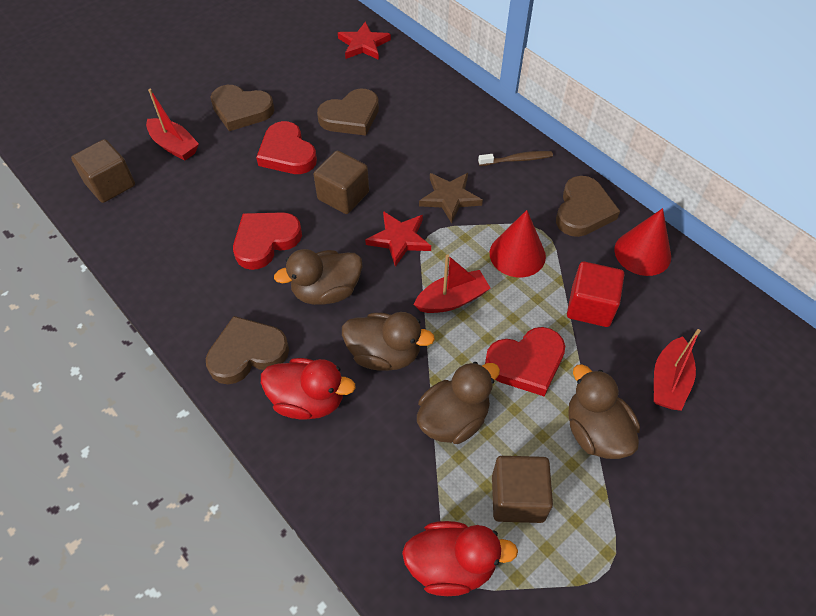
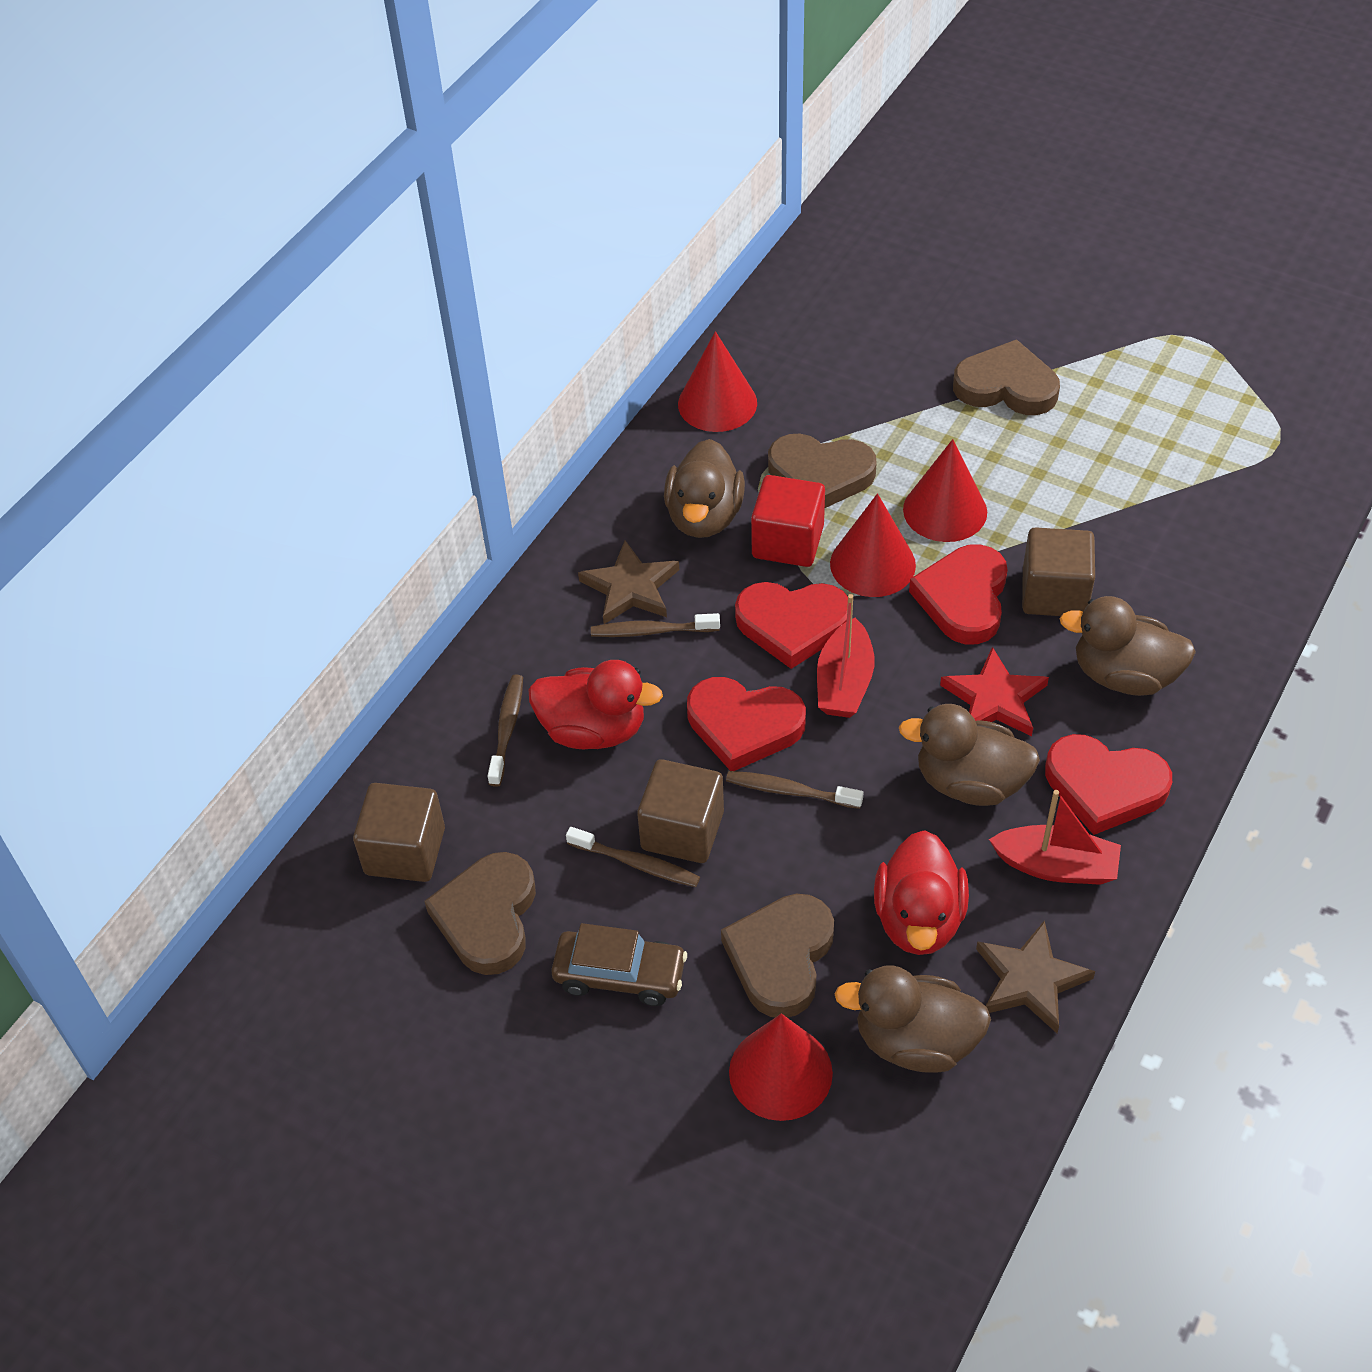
brown car: none = 0 -> [551,923,687,1006] = 1
brown star: [419,173,483,223] = 1 -> [578,540,679,624] [976,920,1095,1033] = 2
brown toothbrush: [478,151,553,166] = 1 -> [488,675,523,787] [566,827,700,887] [591,613,720,637] [726,771,863,809] = 4
red boat: [146,89,199,160] [414,254,491,313] [654,329,701,411] = 3 -> [817,594,875,718] [989,790,1121,885] = 2
red cone: [490,210,546,278] [615,208,671,276] = 2 -> [678,331,757,432] [729,1013,833,1121] [830,493,916,597] [903,439,987,542] = 4
red heart: [233,212,302,270] [256,121,317,174] [485,327,565,396] = 3 -> [687,677,806,771] [735,582,848,669] [909,544,1007,644] [1045,734,1172,835] = 4
red star: [338,22,391,60] [365,211,431,267] = 2 -> [940,647,1049,736] = 1

